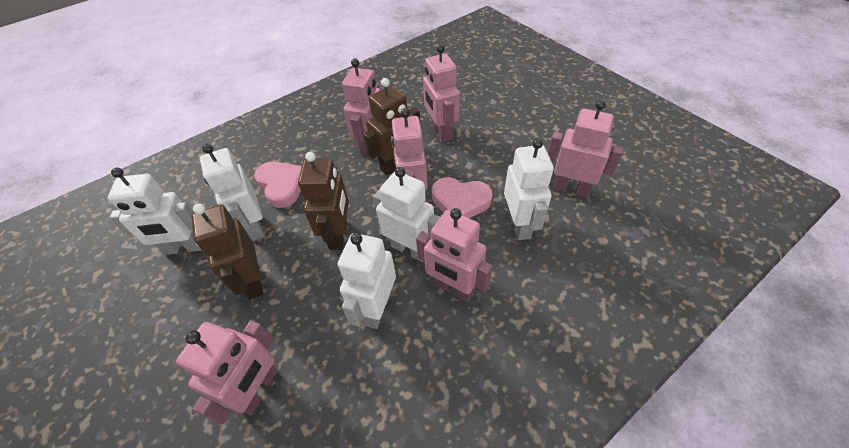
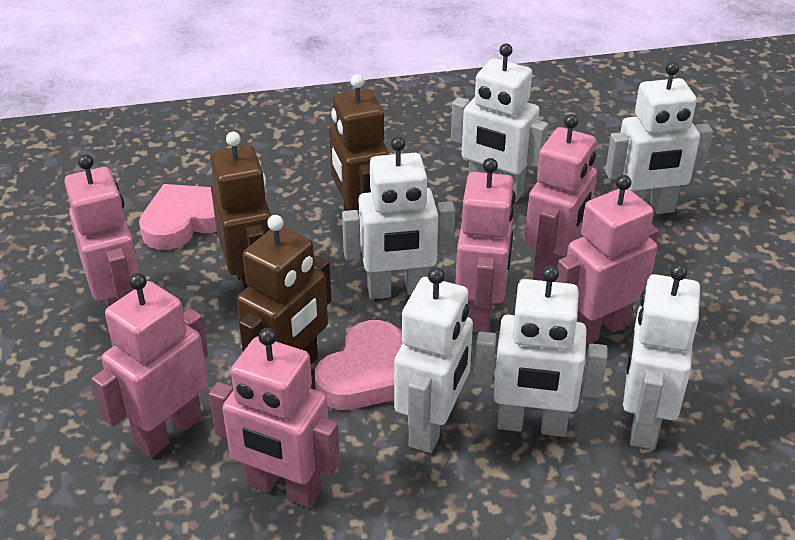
white robot: [108,168,201,255] [200,144,265,241] [338,233,396,329] [373,167,440,262] [504,139,554,240] = 5 -> [342,136,455,299] [394,267,473,453] [451,44,548,202] [474,265,608,437] [605,62,713,214] [623,264,700,449] = 6

